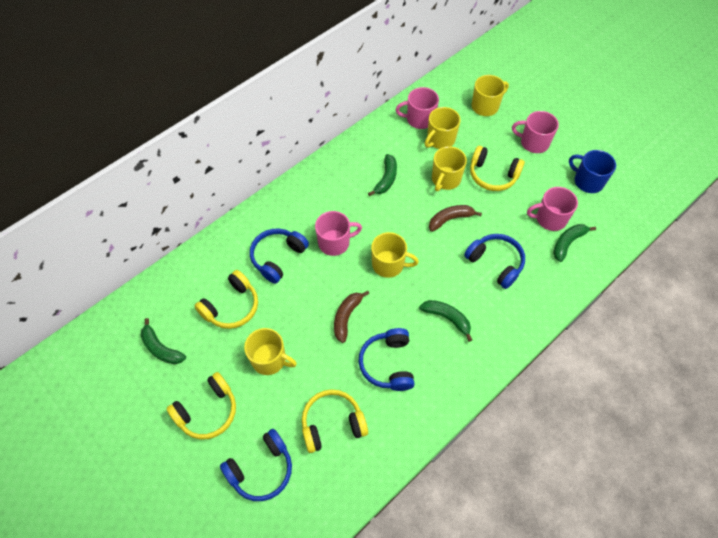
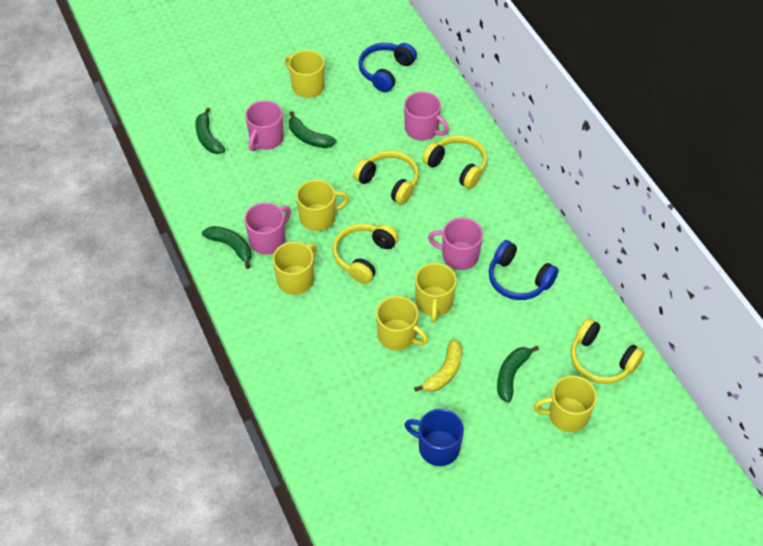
blue headphones: [220,429,292,501] [250,228,309,284] [359,328,415,391] [464,234,525,289] = 4 -> [358,43,417,92] [489,240,559,300] = 2
brown banana: [334,291,369,343] [429,205,482,232] = 2 -> none = 0
yellow banana: none = 0 -> [414,339,462,392] = 1
yellow mug: [244,328,297,375] [371,232,419,278] [425,107,461,149] [432,146,467,191] [471,75,509,116] = 5 -> [273,242,317,295] [285,50,325,98] [296,180,349,231] [376,296,428,351] [415,263,457,323] [533,376,597,432] = 6

